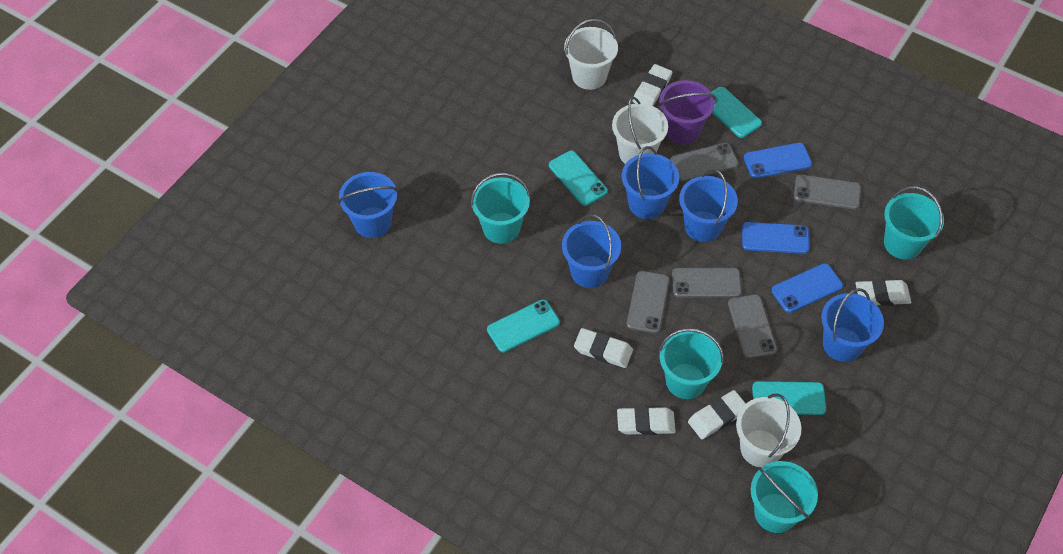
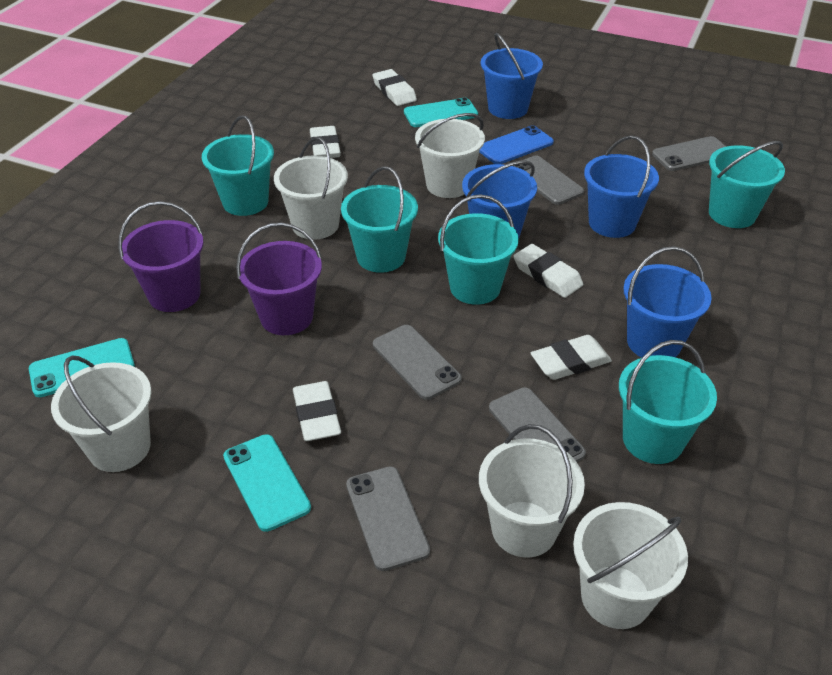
blue bucket: [338,172,398,238] [562,214,621,288] [622,146,679,219] [679,169,738,242] [821,288,884,362] = 5 -> [462,161,537,239] [481,33,543,119] [584,136,659,238] [623,246,712,357] = 4
blue phone: [742,222,810,254] [744,143,812,179] [771,263,843,313] = 3 -> [479,125,554,164] = 1
purple bucket: [659,80,716,144] = 1 -> [118,201,204,312] [236,222,322,335] = 2
turquoise bucket: [471,173,530,244] [659,328,724,399] [751,461,818,533] [884,186,944,259] = 4 -> [202,115,274,216] [341,166,418,273] [438,194,519,305] [619,340,717,464] [709,141,785,228] = 5
turquoise phone: [487,299,560,352] [549,151,608,206] [711,87,762,138] [752,381,826,415] = 4 -> [29,338,135,397] [223,434,311,532] [404,98,478,127] = 3
white bucket: [564,19,618,90] [612,97,668,164] [736,393,801,467] = 3 -> [51,356,152,472] [274,137,348,240] [415,113,485,198] [479,424,585,558] [573,502,688,629] = 5

